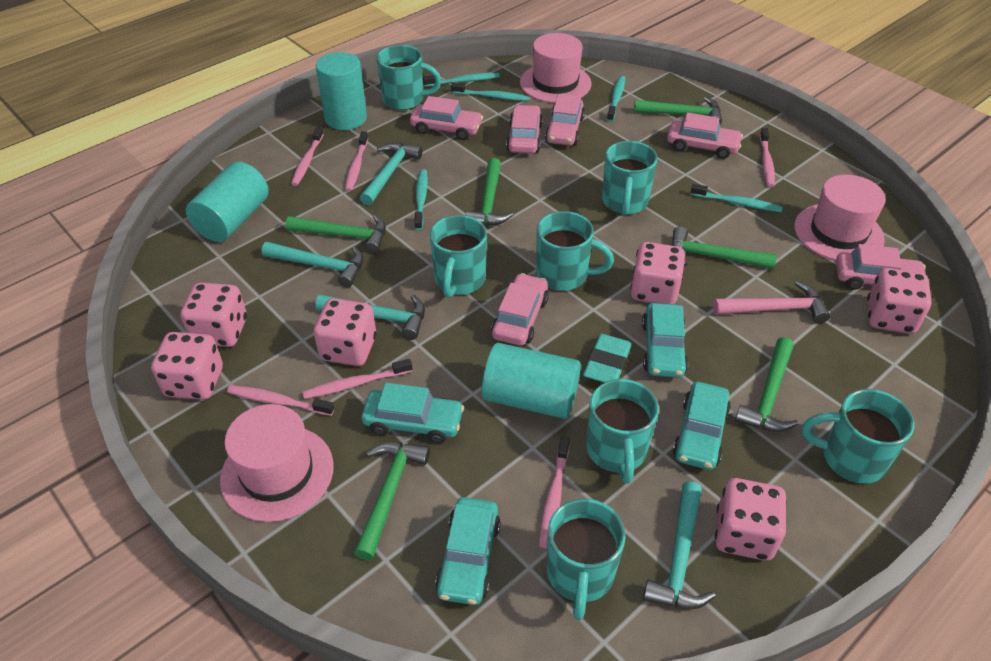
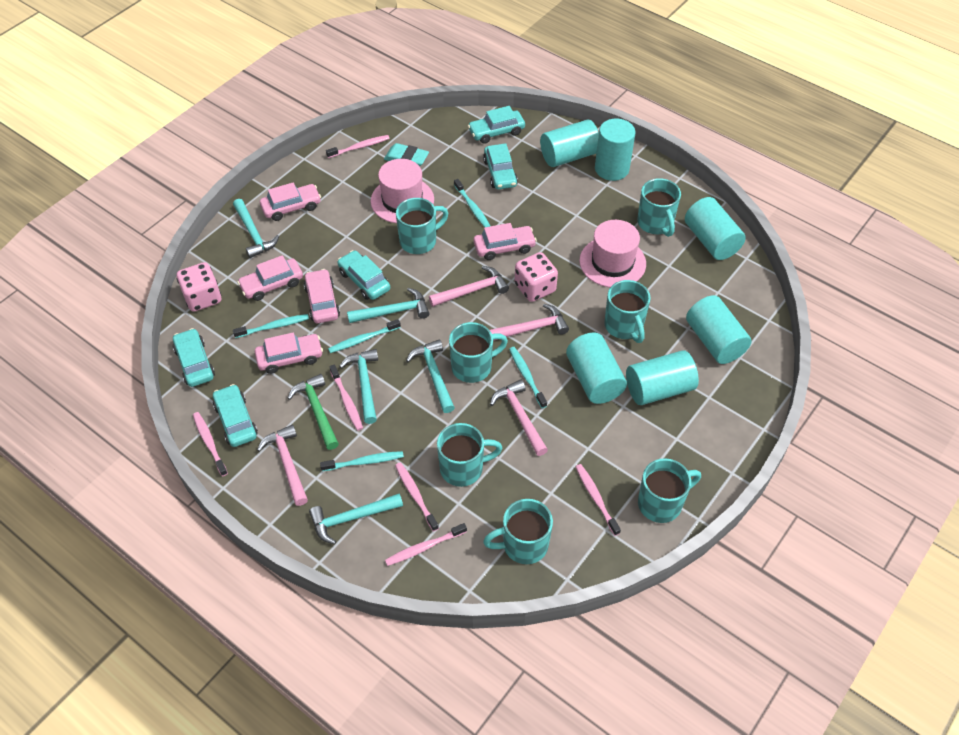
green hammer: [286,215,386,253] [354,442,430,561] [465,158,513,226] [634,97,722,124] [671,226,777,269] [735,337,798,432] = 6 -> [288,374,339,450] = 1
pink car: [410,96,483,140] [491,273,549,346] [506,105,543,154] [545,94,585,146] [667,112,743,159] [836,244,926,290] = 6 -> [237,255,303,301] [255,333,323,374] [260,183,321,221] [304,269,340,323] [474,223,537,260] = 5
pink dice: [151,332,223,400] [181,282,247,347] [314,298,376,366] [630,242,685,304] [715,478,787,561] [867,268,932,334] = 6 -> [177,262,221,312] [515,252,558,302] = 2
pink hammer: [713,281,830,323] = 1 -> [257,425,308,506] [429,266,509,307] [490,304,569,341] [490,380,548,456] = 4
pink hat: [220,404,334,522] [520,33,591,103] [794,175,886,261] = 3 -> [371,159,434,223] [579,220,646,287] = 2
turquoise car: [362,383,464,443] [435,497,501,605] [642,303,688,378] [673,382,731,470] = 4 -> [173,328,215,387] [213,384,258,447] [337,250,390,300] [468,106,525,144] [483,143,518,190] = 5
turquoise cylinder: [186,161,269,242] [316,52,367,130] [482,343,581,419] = 3 -> [540,120,599,167] [566,332,627,404] [595,118,635,181] [626,350,699,405] [685,197,746,260] [686,295,752,364] = 6
turquoise hammer: [262,242,363,287] [316,295,425,340] [360,143,423,205] [643,481,716,609] = 4 -> [233,199,279,258] [309,493,403,544] [339,349,378,424] [347,288,429,323] [406,339,455,413] = 5

